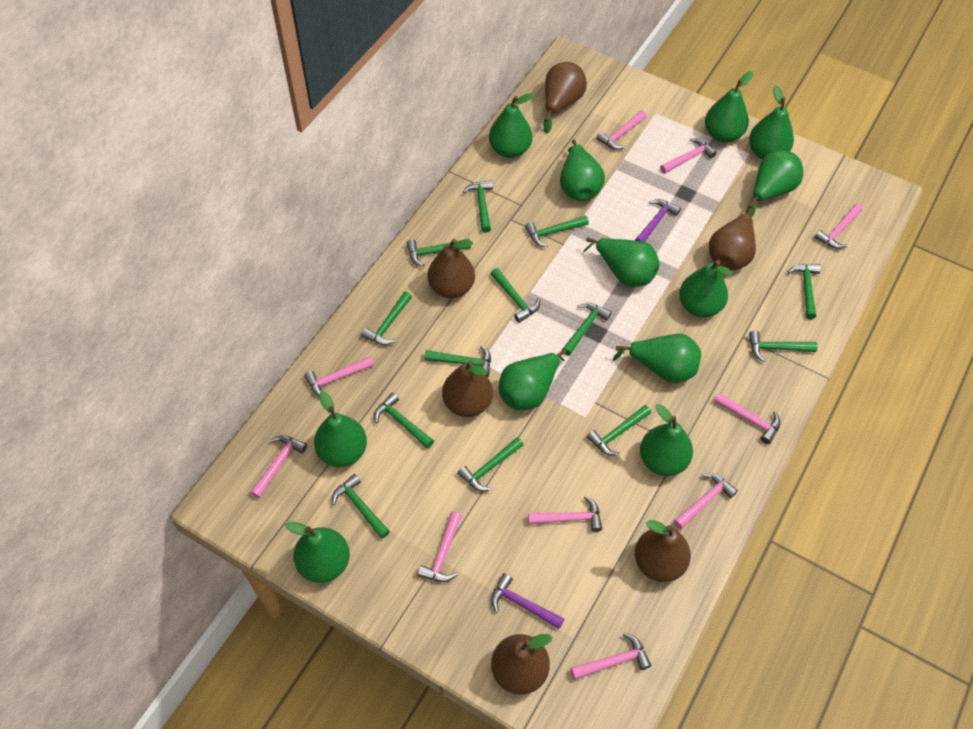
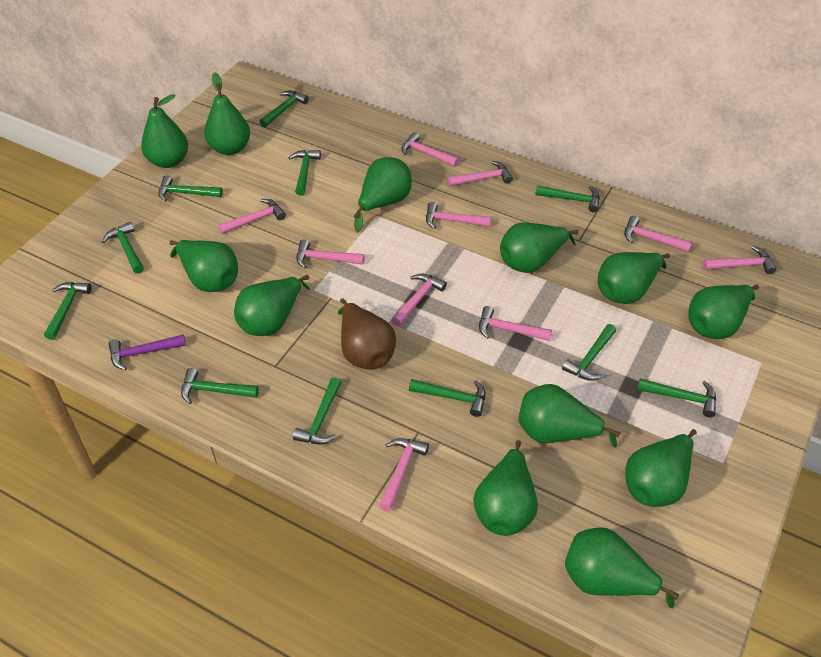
brown pear: [428,239,475,298] [442,361,493,417] [491,634,552,694] [543,62,587,134] [635,520,691,582] [709,209,756,271] = 6 -> [338,298,396,370] = 1
green hammer: [332,474,390,539] [361,291,412,345] [374,392,434,449] [406,239,471,267] [424,345,491,377] [458,437,524,491] [463,180,493,233] [491,268,540,323] [525,215,589,247] [562,303,612,356] [587,405,651,456] [749,331,818,362] [788,264,821,319] = 13 -> [44,282,92,340] [102,222,144,274] [158,175,223,202] [181,368,259,404] [259,91,309,127] [289,150,321,196] [293,377,342,444] [409,379,486,417] [535,185,600,212] [562,324,617,381] [637,378,716,417] = 11
purple hammer: [491,573,564,629] [635,199,681,242] = 2 -> [109,334,186,370] = 1

